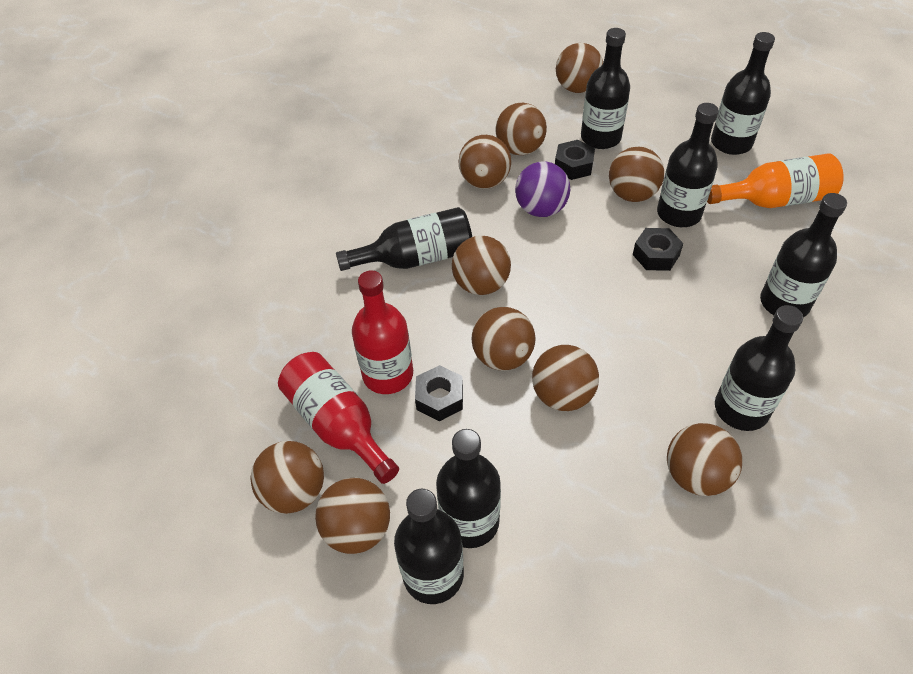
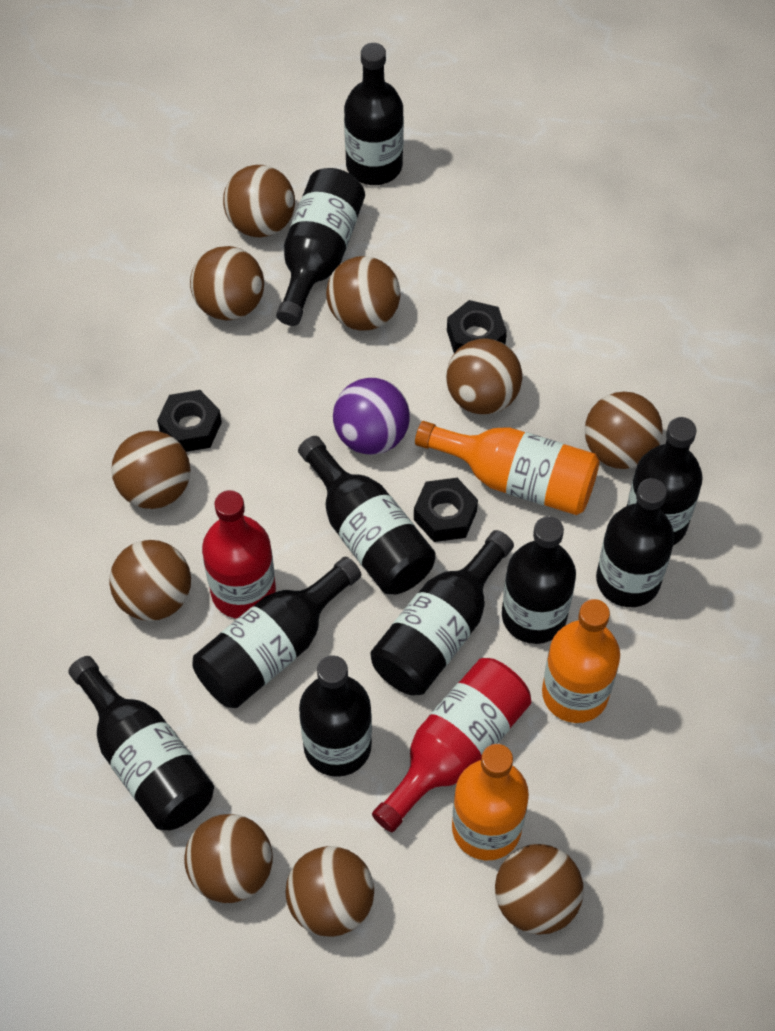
black bottle: [336,207,472,271] [394,489,464,604] [436,429,501,548] [581,28,630,149] [657,103,719,227] [711,32,775,155] [715,305,803,431] [760,193,847,317] = 8 -> [68,656,214,830] [192,557,361,708] [276,168,365,326] [298,436,436,594] [299,655,372,777] [344,43,404,185] [371,530,514,695] [502,516,576,644] [596,478,674,607] [627,417,703,545] = 10
orange bottle: [707,154,844,208] = 1 -> [415,421,599,515] [452,744,529,860] [542,599,620,723] = 3

